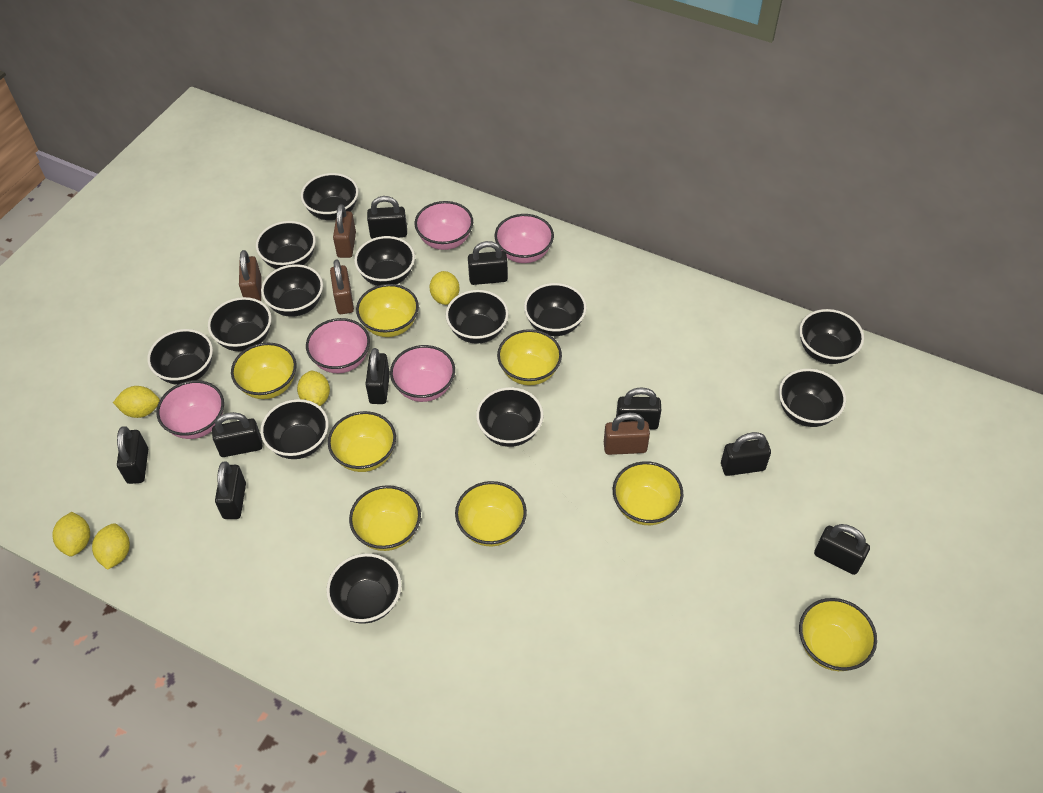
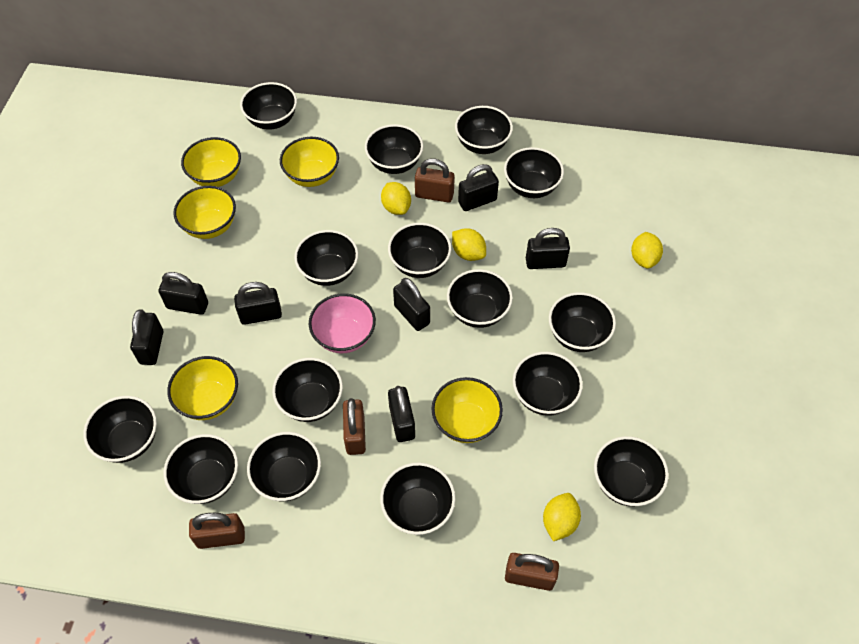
black bowl: [147,329,213,385] [208,297,271,351] [256,221,316,269] [260,399,329,459] [261,264,323,317] [301,173,359,220] [326,553,401,624] [354,236,415,286] [446,290,508,344] [476,387,543,447] [524,283,587,336] [779,369,846,427] [799,309,864,364] = 13 -> [83,396,157,463] [164,434,238,504] [240,82,297,130] [247,432,321,501] [272,358,343,422] [294,230,358,286] [365,124,423,174] [380,462,456,535] [388,223,451,278] [447,269,513,328] [455,106,513,154] [504,147,564,198] [513,352,583,416] [549,292,616,352] [594,436,669,506] = 15
black padlock: [117,426,148,484] [212,412,262,457] [215,462,246,519] [365,348,390,404] [367,196,407,239] [468,241,508,285] [616,387,661,429] [721,432,771,476] [814,524,870,575] = 9 -> [130,310,163,365] [158,272,208,315] [234,282,282,325] [388,386,415,442] [393,278,430,331] [458,164,499,211] [526,228,570,269] = 7
pink bowl: [157,380,224,439] [306,318,370,373] [390,345,455,402] [415,201,473,250] [495,214,554,263] = 5 -> [309,293,376,353] = 1
yellow bowl: [231,342,297,399] [328,411,396,472] [349,485,421,551] [356,284,419,337] [455,481,527,546] [497,329,562,385] [613,461,683,525] [799,598,877,671] = 8 -> [167,356,238,420] [173,186,236,239] [181,137,241,187] [280,137,339,187] [432,377,503,443] = 5
yellow lemon: [52,512,90,556] [92,523,130,570] [113,386,160,418] [297,370,330,406] [430,271,460,305] = 5 -> [381,182,411,215] [452,228,486,261] [543,493,581,541] [631,232,663,269] = 4

